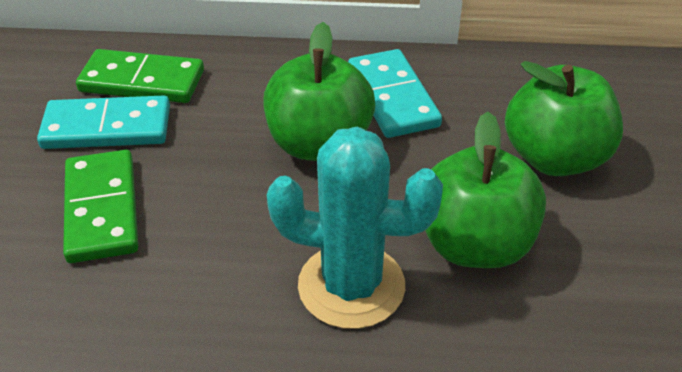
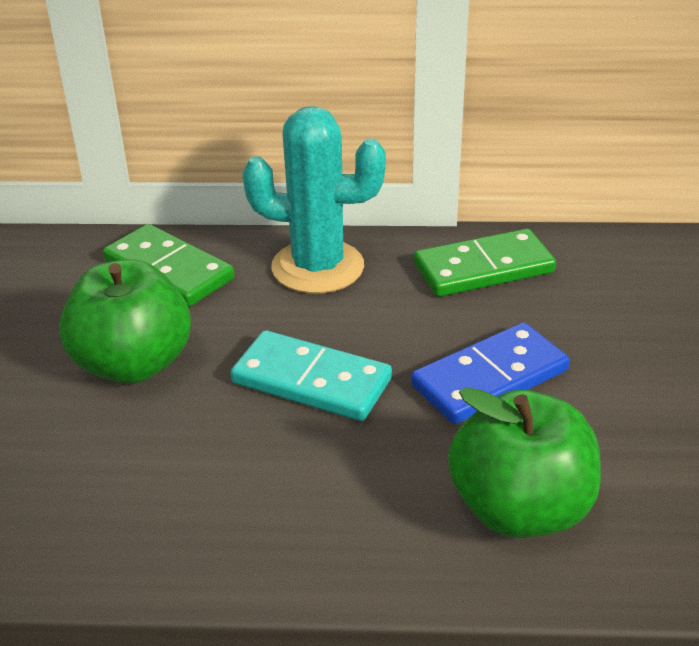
blue domino: none = 0 -> [411,322,570,424] = 1
green apple: [263,22,375,161] [425,112,546,268] [505,61,623,176] = 3 -> [59,259,191,384] [448,387,601,538] = 2
turquoise domino: [37,95,170,149] [348,49,442,138] = 2 -> [231,330,392,421] = 1

